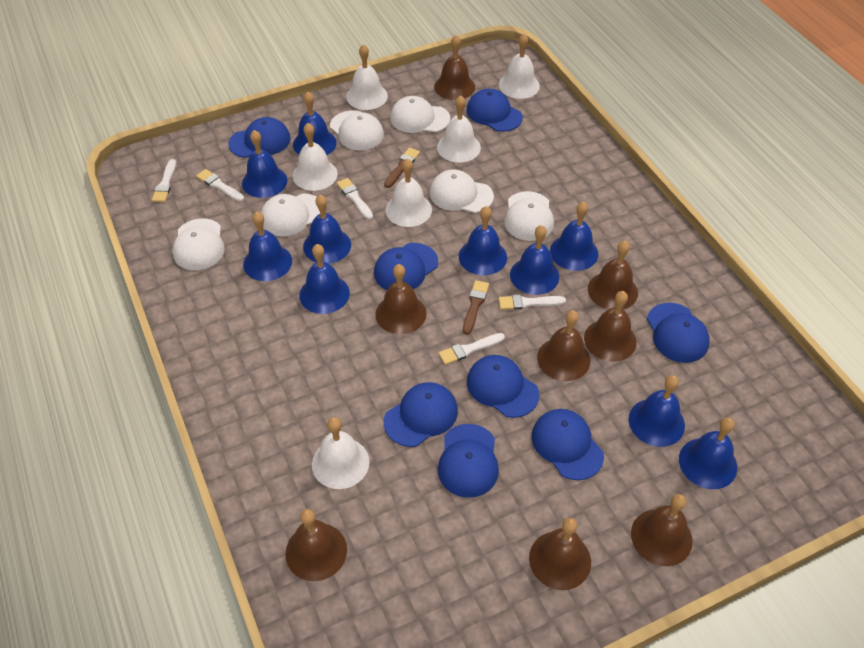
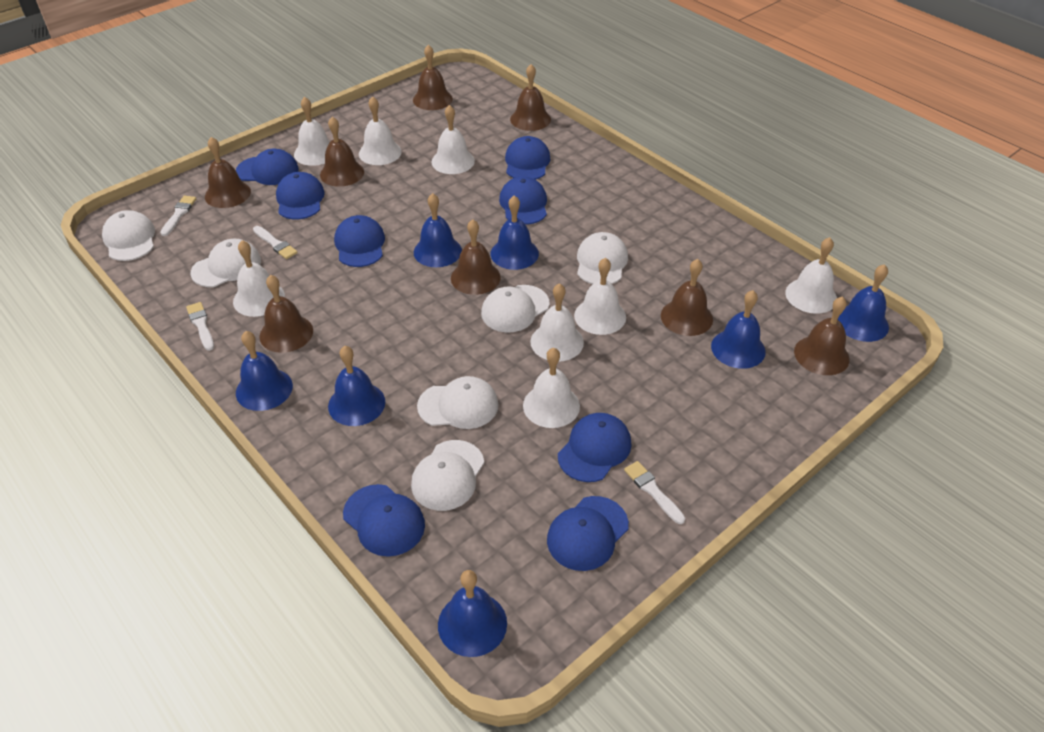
blue bell: [242,130,287,198] [243,212,292,281] [293,92,337,155] [299,244,350,314] [303,195,351,264] [459,206,507,275] [510,225,559,295] [550,201,598,271] [629,375,685,447] [679,417,737,489] = 10 -> [236,331,293,411] [328,346,385,426] [414,193,462,267] [438,570,507,657] [490,195,539,270] [711,290,766,369] [838,264,889,342] = 7
brown brush: [384,147,420,188] [463,280,489,335] = 2 -> none = 0
white bell: [293,123,338,191] [312,417,370,489] [346,44,388,110] [386,158,432,227] [437,95,481,163] [499,34,540,99] = 6 -> [233,240,285,317] [294,97,330,166] [359,96,402,165] [431,105,475,174] [523,347,580,428] [530,283,584,362] [574,258,626,335] [785,237,837,314] = 8
white brush: [152,159,176,202] [196,169,244,202] [337,178,373,220] [439,333,505,365] [499,295,566,310] = 5 -> [160,195,196,236] [186,302,214,351] [253,226,298,259] [624,461,685,524] = 4

